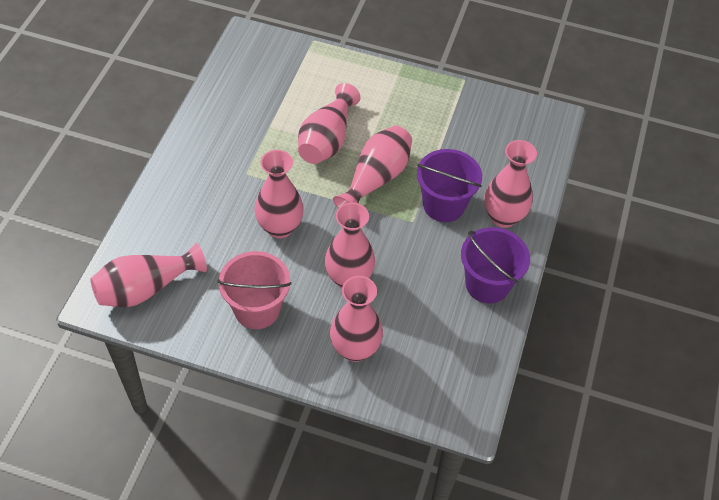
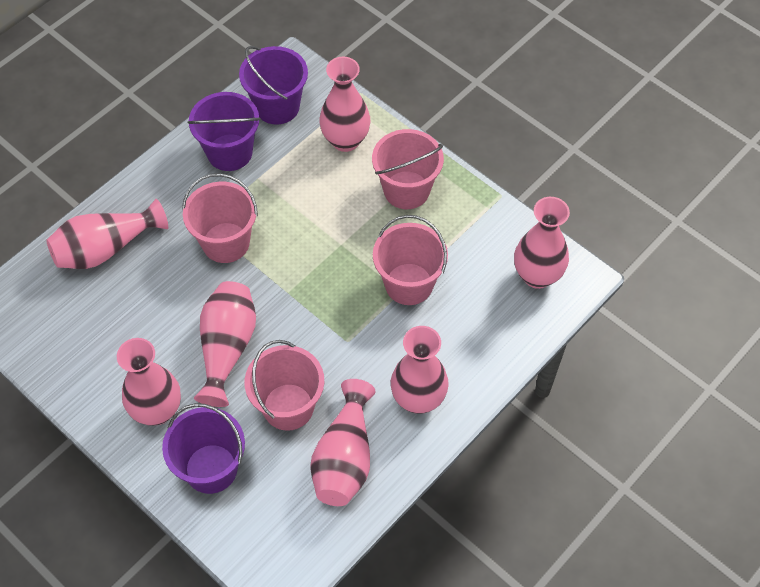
pink bucket: [218,251,292,329] = 1 -> [182,173,258,263] [244,340,324,431] [372,129,444,209] [373,215,448,305] = 4
purple bucket: [417,149,482,222] [461,227,530,304] = 2 -> [162,403,245,494] [188,92,261,171] [239,46,308,125] = 3

